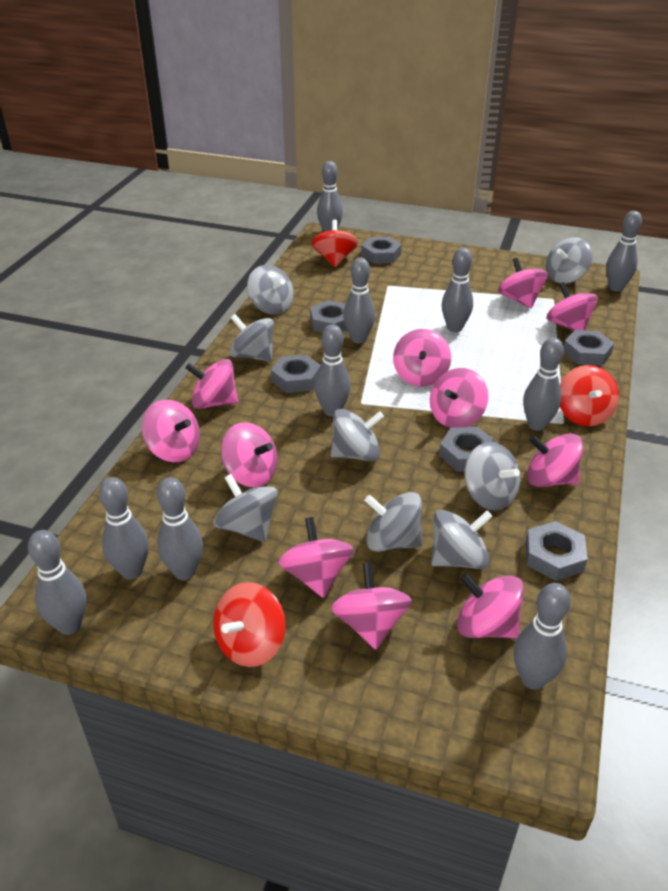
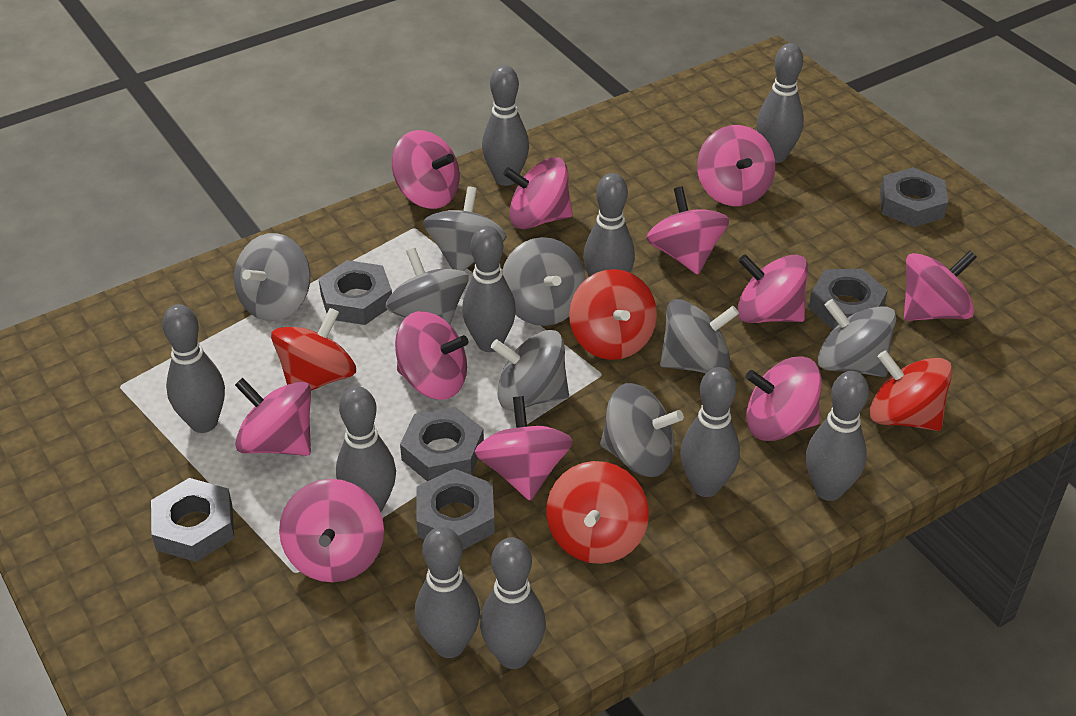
red spinning top: [213,582,286,667] [312,220,358,267] [560,365,619,426] = 3 -> [271,308,356,391] [546,461,649,564] [569,269,657,360] [869,350,953,431] = 4

